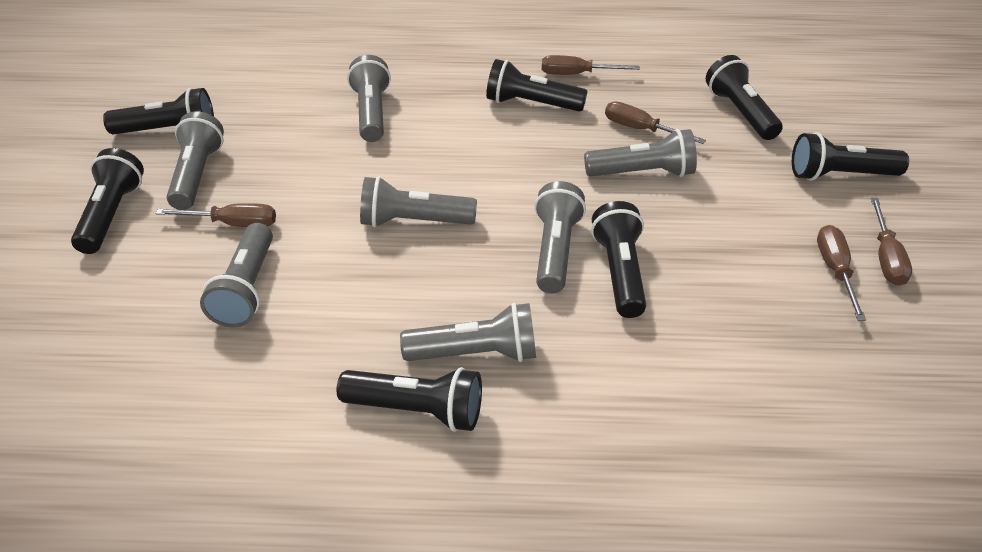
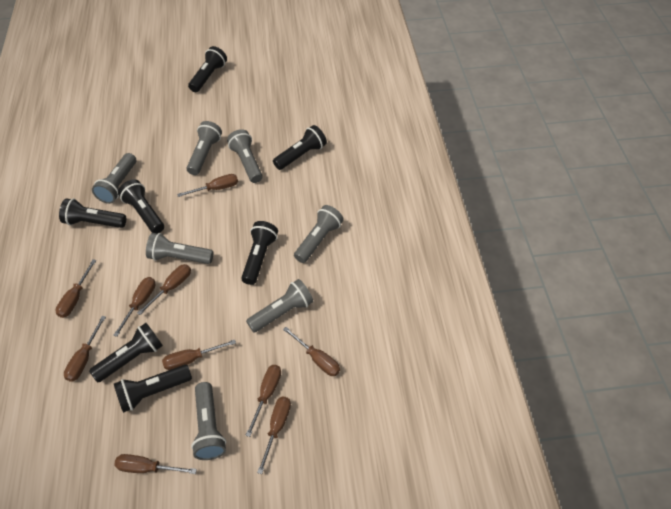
brown screwdriver: [155,203,276,227] [542,55,640,75] [605,101,706,144] [817,225,866,321] [871,198,912,286] = 5 -> [55,259,97,318] [64,316,106,382] [113,277,156,337] [114,454,197,474] [137,264,191,315] [162,340,236,370] [177,174,238,197] [245,365,281,437] [257,397,291,474] [283,327,340,376] = 10

